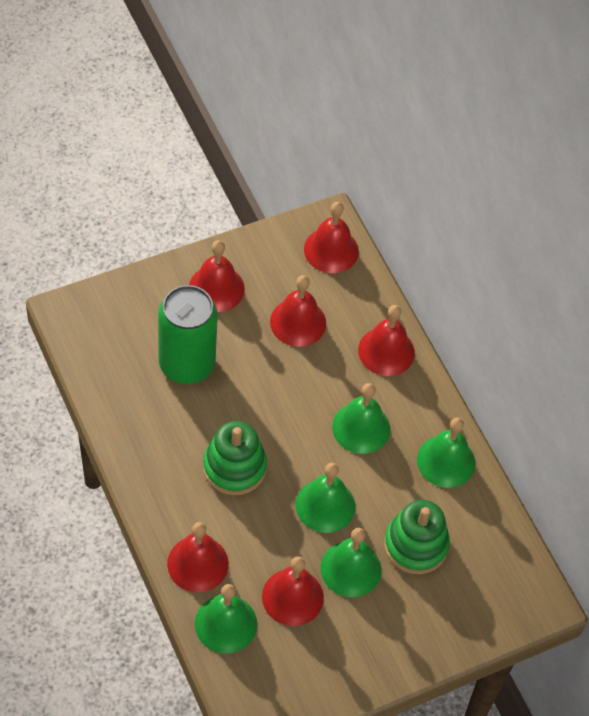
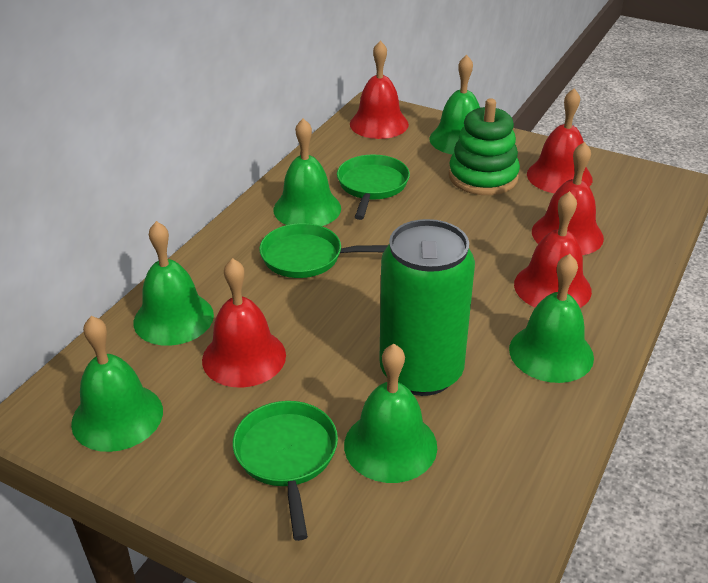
green bell: [195,584,257,654] [296,463,355,533] [321,528,381,597] [332,383,390,454] [417,418,475,488] = 5 -> [71,316,163,452] [134,221,214,346] [273,118,341,226] [344,344,437,483] [429,55,480,155] [509,254,594,383] = 6
green pan: none = 0 -> [233,401,338,541] [259,223,388,278] [337,155,410,220] = 3
green stacking toy: [203,421,267,495] [384,500,450,574] = 2 -> [449,99,520,195] = 1
red bell: [167,522,229,592] [189,240,245,312] [262,556,324,626] [270,275,326,347] [304,202,359,273] [358,305,415,376] = 6 -> [202,258,286,388] [350,41,409,139] [514,191,592,308] [527,88,592,194] [532,142,604,255] = 5

